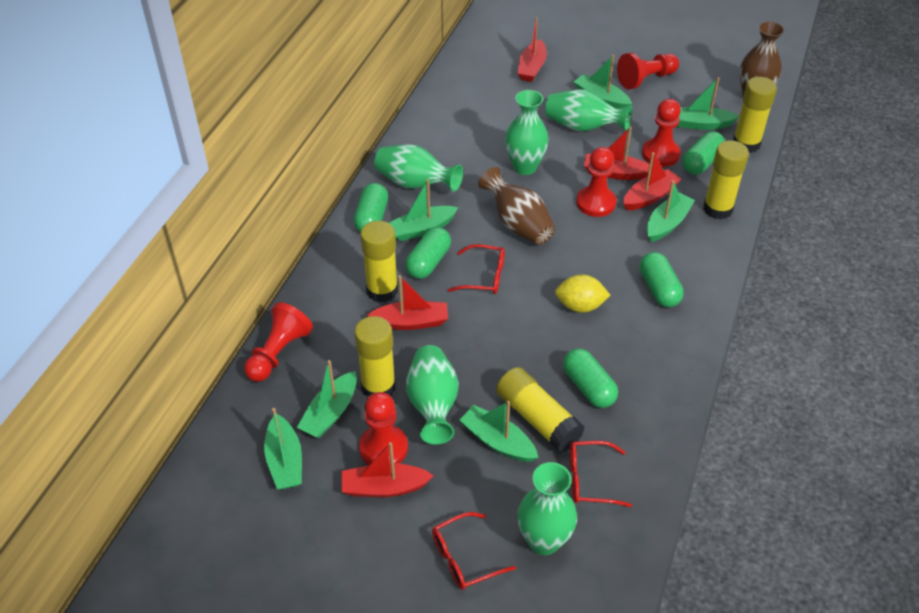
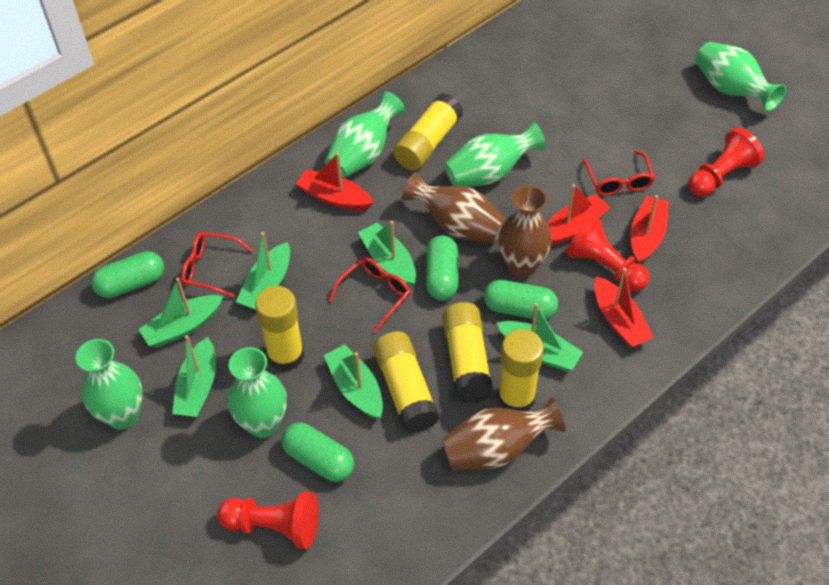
brown vase: [478,167,555,245] [740,21,785,95] = 2 -> [402,172,507,244] [442,397,566,470] [498,185,552,277] = 3
green boat: [264,408,302,489] [297,360,357,438] [389,179,458,241] [460,401,539,462] [574,55,632,109] [647,180,695,242] [677,77,739,130] = 7 -> [138,278,223,347] [172,335,216,417] [236,232,290,310] [324,344,383,419] [358,221,416,287] [497,303,583,371] = 6
green capsule: [354,183,388,232] [405,227,451,279] [563,348,618,408] [640,252,684,307] [682,131,725,175] = 5 -> [91,251,164,298] [281,422,354,482] [426,235,458,300] [484,280,558,320] = 4
red boat: [342,442,434,497] [367,275,448,330] [517,17,547,82] [584,127,650,180] [623,152,682,210] = 5 -> [296,153,374,211] [547,184,611,245] [594,268,654,347] [631,195,669,264] = 4
red pawn: [244,302,313,382] [359,392,408,465] [576,147,616,217] [617,53,679,89] [642,99,681,167] = 5 -> [217,492,318,549] [566,217,650,291] [688,127,764,197] = 3
yellow lemon: [555,274,611,313] = 1 -> none = 0

